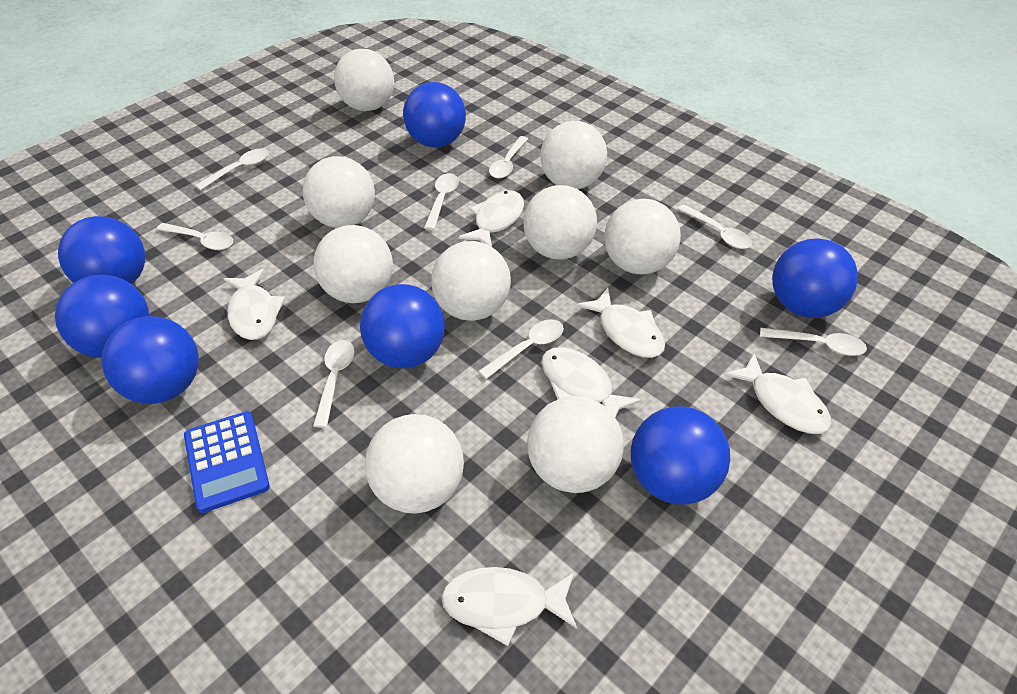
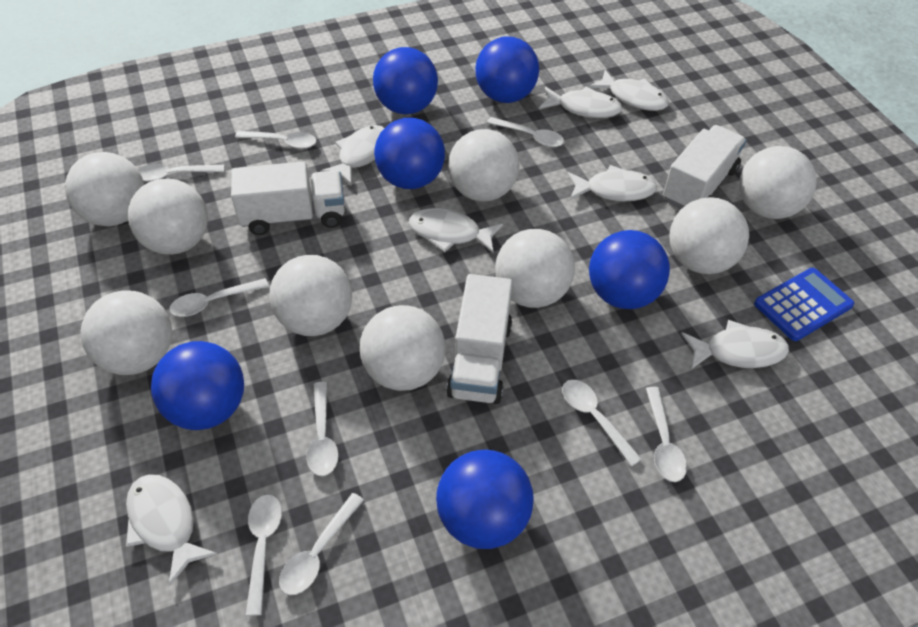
blue ball: [55,275,149,358] [58,216,145,284] [102,316,199,404] [360,284,445,368] [403,82,466,147] [631,406,730,504] [772,238,858,318] = 7 -> [151,341,244,430] [373,47,438,114] [374,118,445,189] [436,450,534,549] [475,37,539,103] [589,230,670,309] = 6
white fish: [223,269,285,340] [441,567,577,646] [458,190,524,247] [541,347,641,417] [576,288,665,358] [724,353,832,434] = 6 -> [126,474,217,586] [320,125,384,185] [409,208,503,254] [539,86,622,118] [567,165,657,201] [589,70,669,111] [681,320,789,369] = 7
white spoon: [157,223,233,250] [195,148,269,190] [313,340,355,428] [424,173,459,230] [479,319,564,379] [489,136,528,179] [678,204,752,249] [760,328,867,356] = 8 -> [138,164,224,182] [169,278,269,317] [235,131,316,149] [246,495,282,616] [279,493,364,595] [306,382,339,476] [487,117,564,147] [562,380,642,466] [646,387,687,482] = 9
white truck: none = 0 -> [231,161,345,235] [446,274,513,404] [663,125,747,209] = 3

